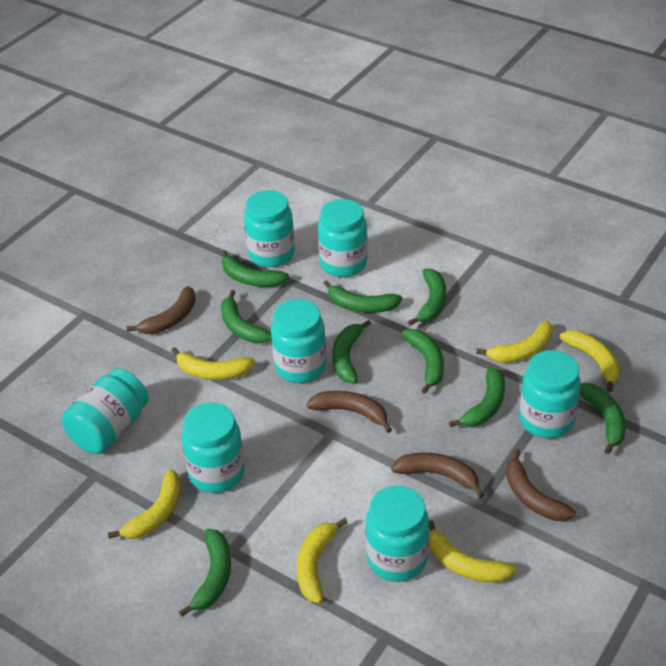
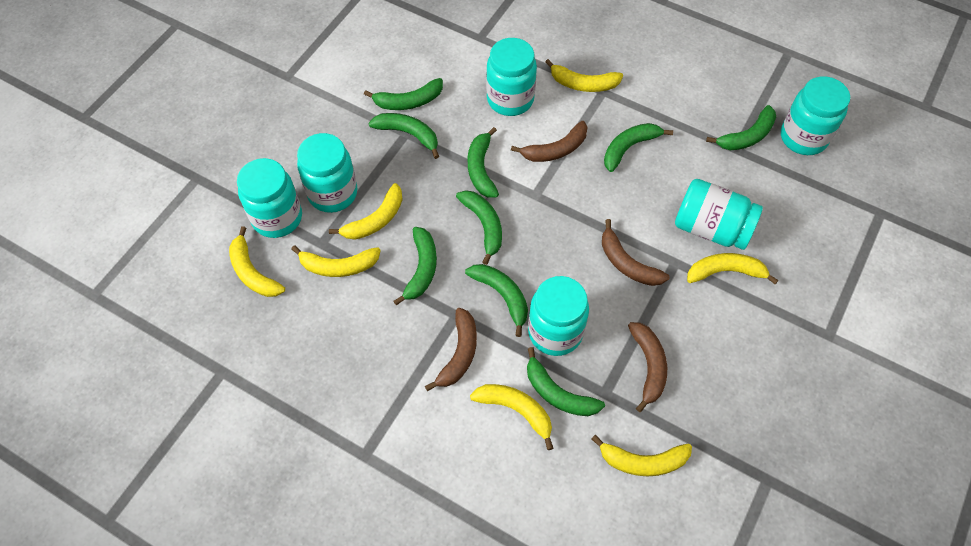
turquoise jar: [62,368,149,454] [181,403,245,493] [244,190,295,267] [271,299,326,383] [318,199,368,277] [365,486,429,582] [519,350,581,439] = 7 -> [237,158,302,238] [297,133,357,213] [486,38,537,116] [528,276,589,356] [675,179,763,250] [781,76,850,155] = 6
yellow banana: [108,470,181,539] [171,347,255,380] [297,518,348,603] [429,520,517,583] [476,320,553,363] [560,330,620,392] = 6 -> [229,226,285,297] [291,245,381,277] [329,183,403,240] [470,384,553,450] [545,59,623,92] [592,435,692,476] [687,253,778,284] = 7

